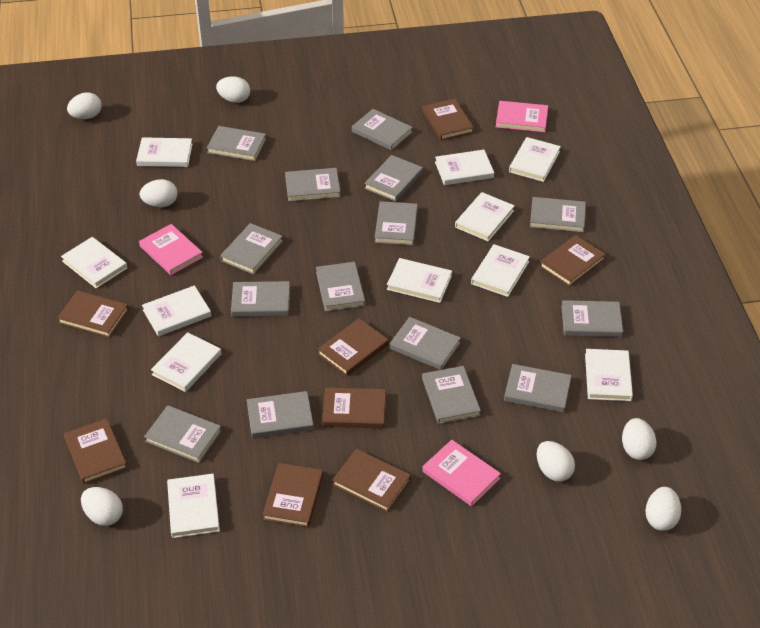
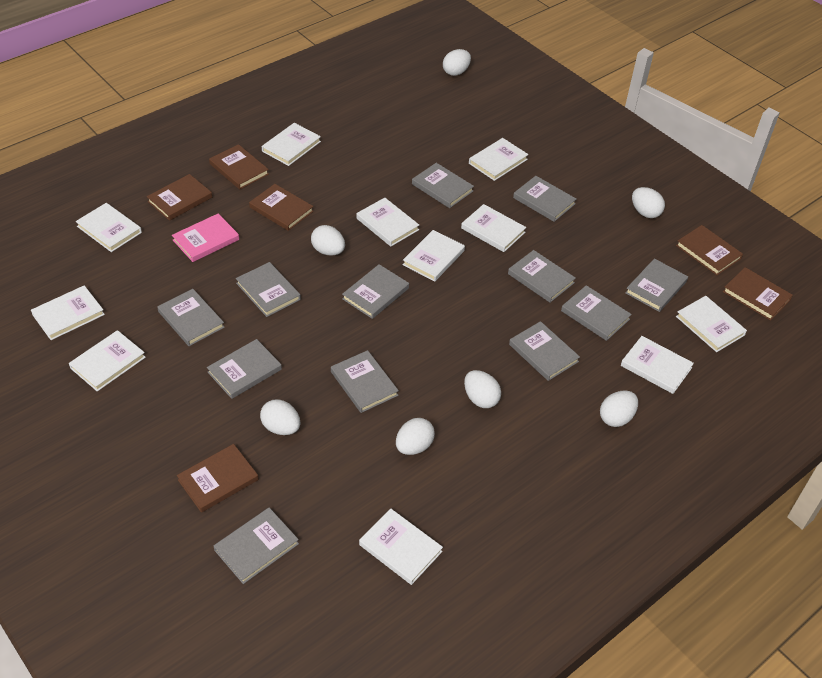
brown book: [57,290,129,338] [64,418,127,484] [262,463,323,527] [317,318,389,376] [322,388,386,428] [332,449,411,512] [422,99,474,140] [539,235,606,287] = 8 -> [147,174,212,221] [177,444,259,513] [209,144,269,189] [249,184,314,231] [676,225,743,275] [723,267,793,321] = 6
grey book: [144,405,221,463] [207,126,266,161] [220,223,283,275] [231,281,290,317] [247,391,314,438] [285,168,341,202] [316,262,365,312] [352,109,413,151] [364,155,423,202] [375,201,418,245] [390,317,461,370] [422,366,481,424] [504,364,572,412] [530,197,586,233] [561,300,623,337] = 15 -> [157,289,225,346] [207,339,282,399] [214,507,299,584] [236,262,301,317] [331,350,399,413] [342,264,409,319] [412,163,474,208] [508,250,576,302] [509,321,580,381] [513,176,576,222] [561,285,632,341] [625,259,688,312] = 12
pink book: [139,224,203,275] [422,440,501,506] [496,101,548,132] = 3 -> [172,214,239,262] = 1

